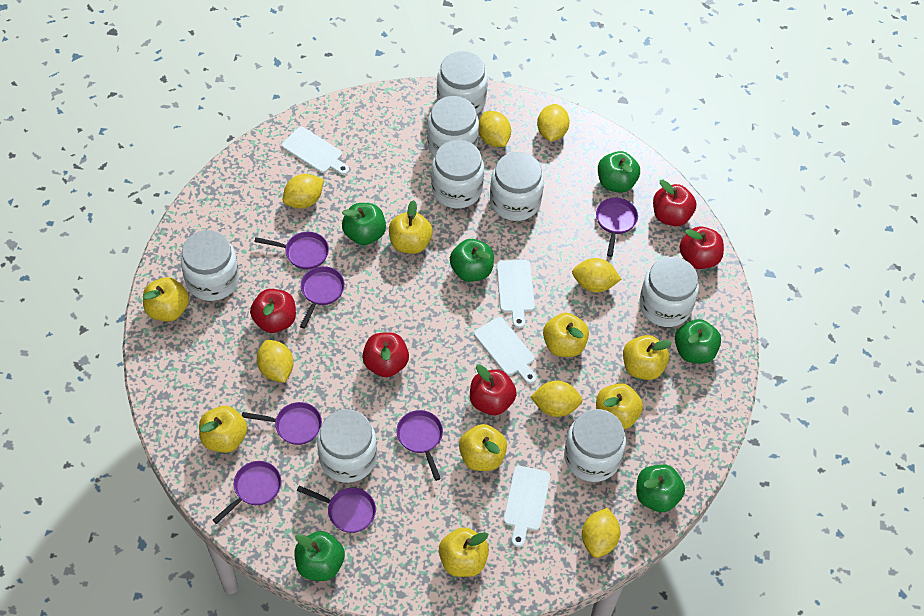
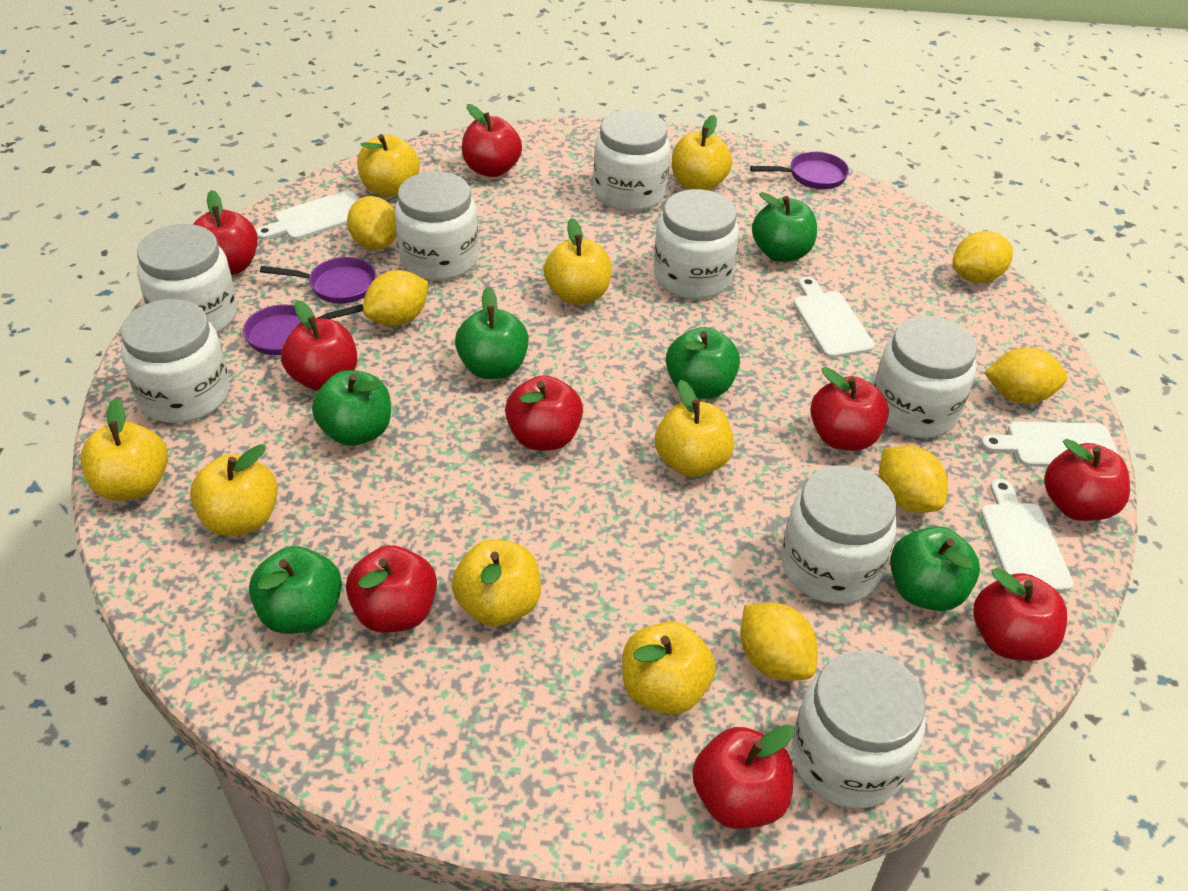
purple pan: [213,461,281,524] [242,402,322,445] [254,232,329,269] [297,486,376,533] [300,266,345,329] [397,410,443,481] [596,197,638,257] = 7 -> [243,304,363,355] [260,257,377,304] [750,151,849,189] = 3
red apple: [250,289,296,333] [362,332,409,377] [470,364,517,415] [653,179,696,226] [680,226,724,269] = 5 -> [193,190,258,275] [281,300,357,391] [346,545,437,633] [462,104,522,177] [505,375,583,450] [692,725,794,829] [810,367,889,451] [974,568,1067,661] [1044,439,1130,521] = 9
yellow lemon: [257,340,293,383] [283,174,324,209] [479,111,511,147] [530,381,583,417] [537,104,570,142] [572,258,621,292] [582,508,620,558] = 7 -> [347,196,397,250] [363,270,428,326] [740,603,818,681] [879,446,948,513] [953,231,1013,283] [985,347,1067,404] = 6

